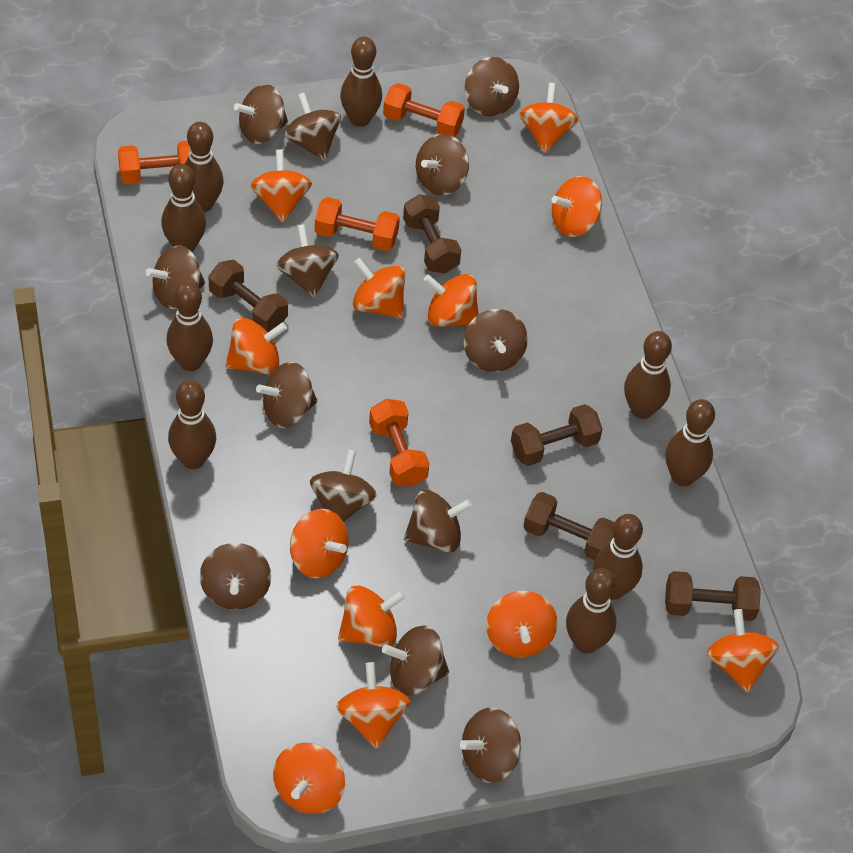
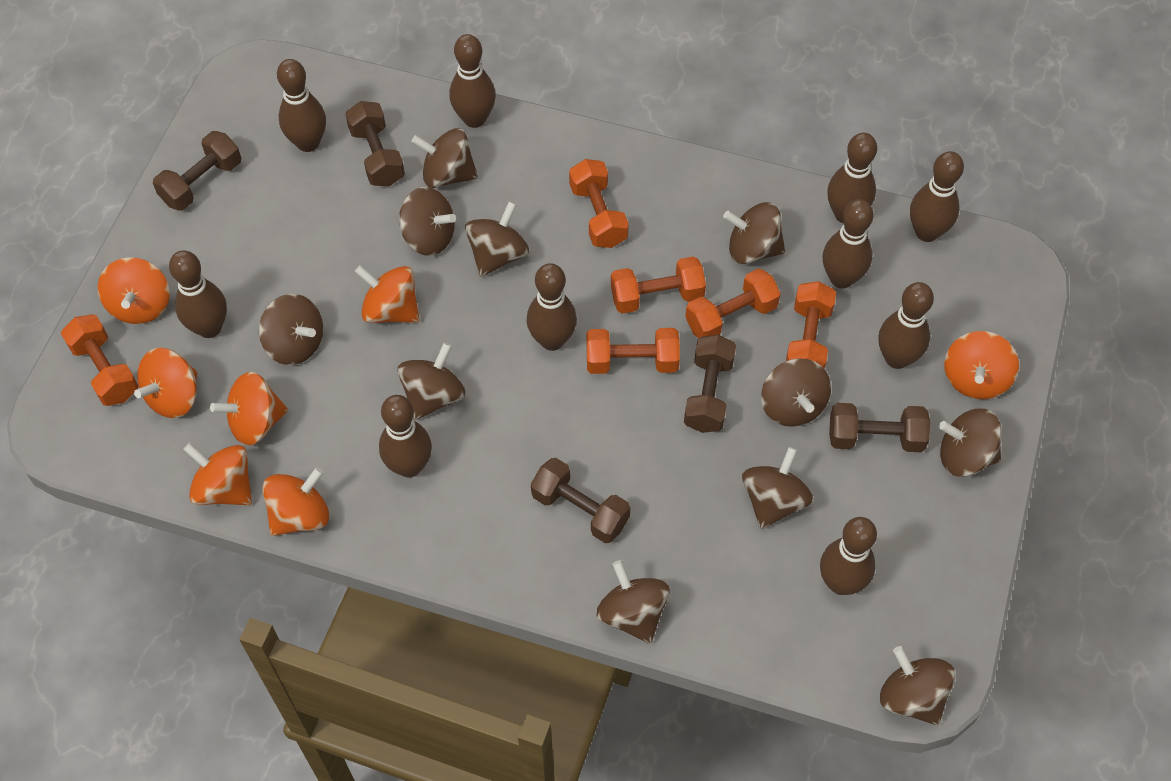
brown bowling pin: [161,164,206,252] [166,281,213,371] [168,380,216,469] [185,122,224,212] [340,36,382,127] [566,568,616,653] [593,514,643,600] [624,331,672,419] [665,399,715,486] = 9 -> [169,250,227,338] [277,59,326,152] [379,395,432,478] [449,34,496,128] [527,263,577,351] [820,517,877,595] [823,199,874,289] [827,133,877,223] [878,282,934,369] [910,151,964,242] = 10
brown spinning top: [146,245,205,309] [200,543,271,610] [234,84,288,144] [256,362,317,428] [276,224,339,298] [284,92,341,161] [310,450,377,522] [382,625,449,696] [404,490,472,552] [416,134,469,196] [460,707,521,783] [464,309,528,372] [465,57,519,117] = 13 -> [259,294,323,365] [397,342,465,420] [399,187,456,256] [411,128,478,188] [465,201,529,277] [597,560,670,644] [723,202,785,264] [742,447,813,529] [761,358,831,427] [880,646,955,725] [939,408,1002,477] = 11
orange dumbbell: [118,141,190,184] [315,197,400,251] [369,399,430,487] [383,83,465,137] = 4 -> [61,314,138,406] [569,159,629,248] [587,328,680,374] [611,256,706,314] [685,269,781,338] [786,281,836,369] = 6
orange spinning top: [225,318,287,375] [250,149,312,222] [273,743,345,814] [290,509,348,579] [336,662,410,749] [338,586,406,647] [353,258,405,319] [424,274,479,327] [486,591,557,658] [519,83,578,153] [552,176,602,237] [707,609,779,693] = 12 -> [98,257,170,324] [134,348,198,418] [183,443,252,505] [210,372,288,445] [262,467,329,536] [355,265,420,323] [944,331,1019,399] = 7

